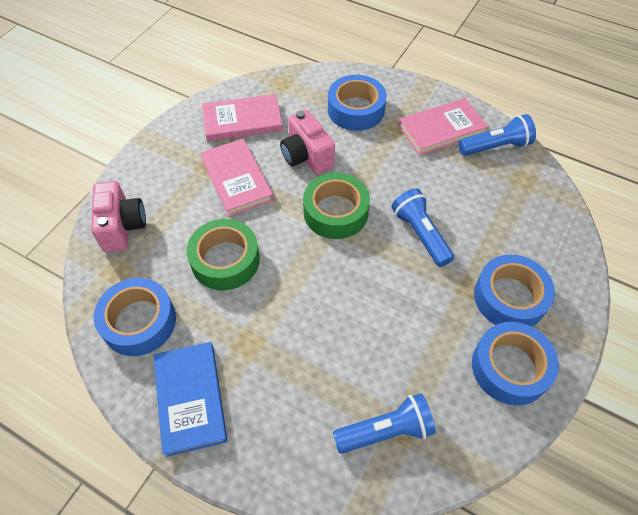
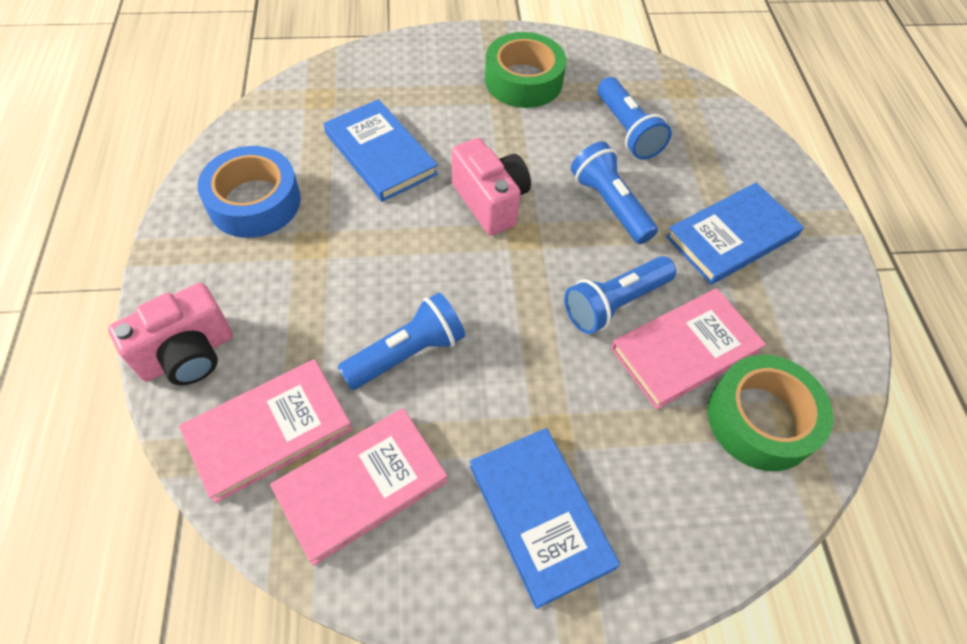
blue book: [153,342,227,457] = 1 -> [324,99,438,202] [470,428,620,609] [666,183,804,285] = 3
blue flashlight: [333,393,436,454] [392,189,454,267] [458,114,536,156] = 3 -> [338,293,465,390] [564,256,676,334] [571,142,658,244] [598,77,672,160] = 4
blue tape: [94,278,176,356] [328,75,387,131] [472,322,559,406] [474,255,555,327] = 4 -> [198,146,301,238] = 1

